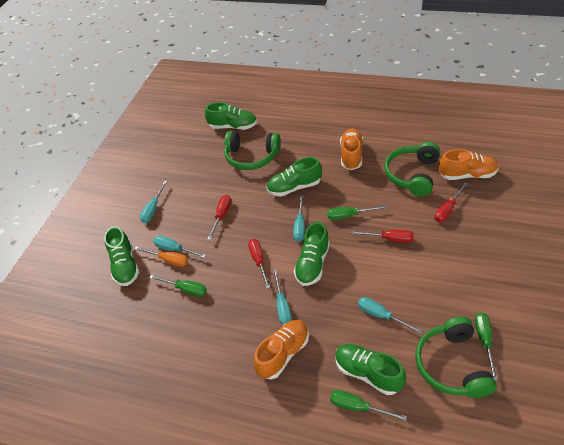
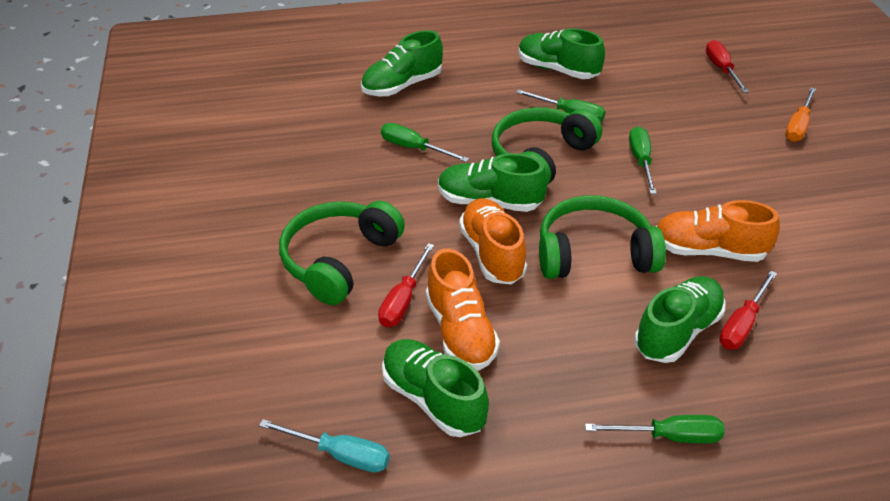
red screwdriver: [207,195,231,240] [248,239,270,289] [351,230,414,243] [435,183,467,222] = 4 -> [378,243,434,327] [706,40,749,93] [719,270,777,349] = 3
turquoise screwdriver: [140,181,167,223] [153,236,206,258] [273,269,292,325] [293,195,305,242] [358,297,422,334] = 5 -> [259,419,390,473] = 1

